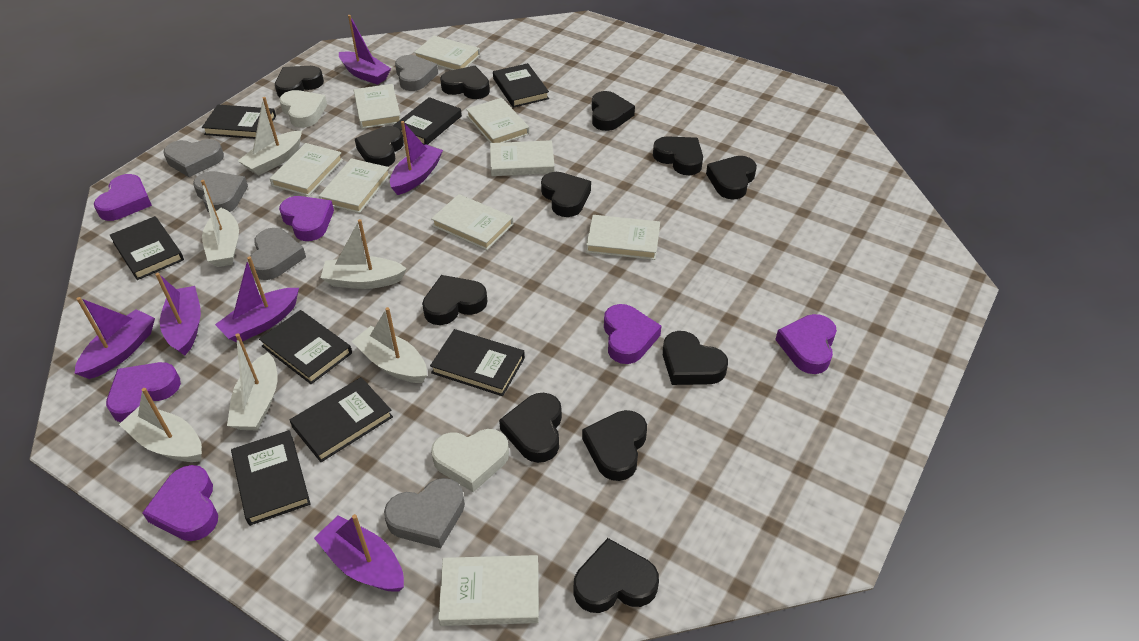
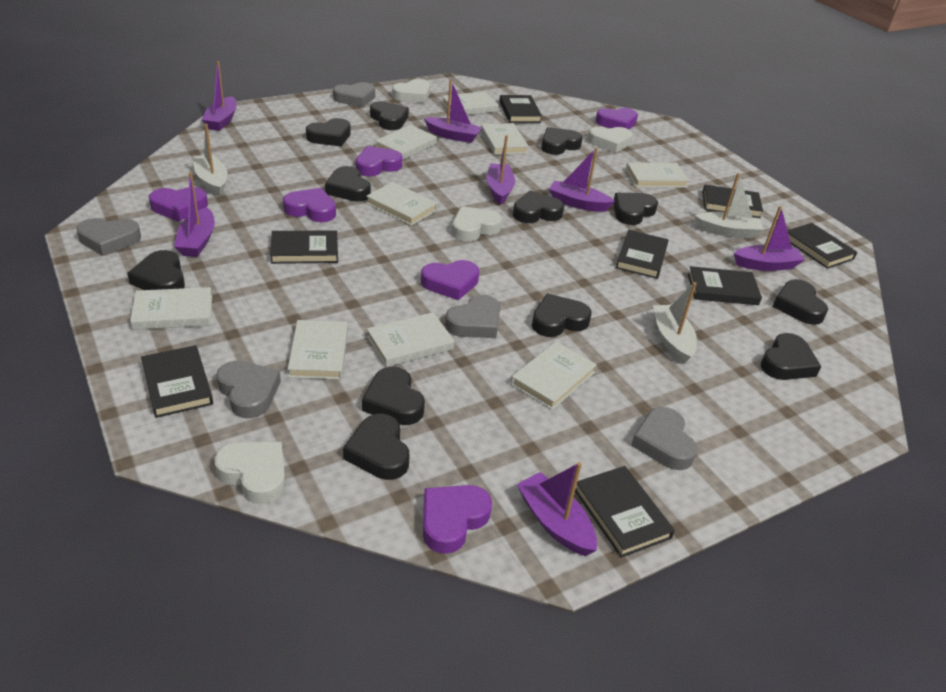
purple boat: [74,297,155,379] [155,273,201,356] [215,256,299,342] [314,514,404,591] [339,15,391,85] [390,121,443,195] = 6 -> [174,172,215,257] [202,61,237,131] [424,80,482,143] [486,135,515,205] [517,462,597,556] [549,148,615,212] [734,206,805,271] = 7
white boat: [119,388,202,462] [201,180,239,267] [227,334,277,431] [238,97,302,176] [321,219,407,289] [351,307,427,383] = 6 -> [193,124,228,196] [653,282,697,364] [694,173,764,238] = 3
white heart: [279,90,327,127] [431,429,509,492] = 2 -> [214,442,286,504] [392,79,430,103] [452,206,502,242] [588,126,633,153] = 4

